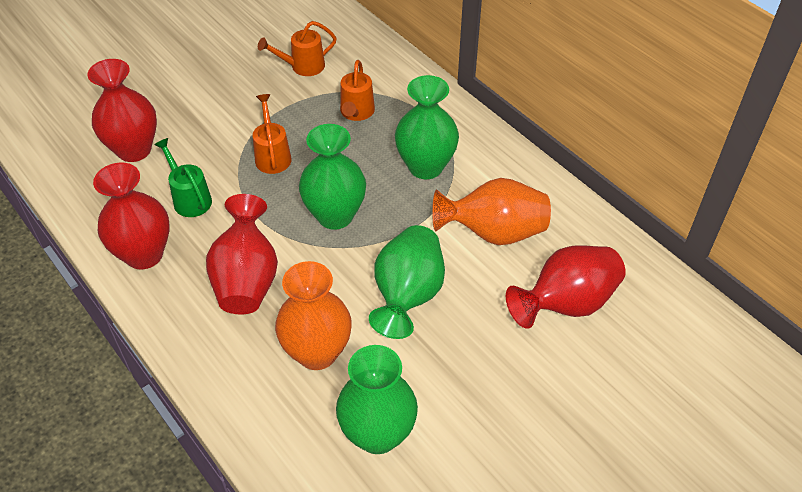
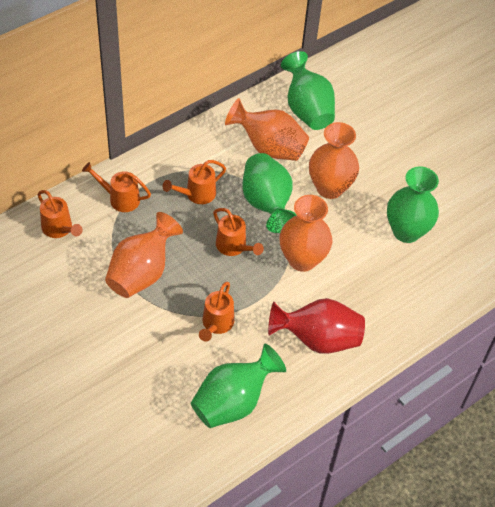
green watering can: [154,138,212,217] = 1 -> none = 0
orange vase: [275,261,352,370] [432,178,551,245] = 2 -> [105,212,183,298] [225,98,309,161] [280,195,332,272] [309,122,359,199] = 4
orange watering can: [253,94,292,174] [258,21,337,76] [340,60,375,121] = 3 -> [38,190,82,238] [82,162,151,212] [163,160,226,204] [199,282,234,342] [213,208,264,256] = 5
red vase: [88,59,157,162] [93,162,170,270] [206,194,278,314] [506,245,626,329] = 4 -> [268,298,365,354] = 1

